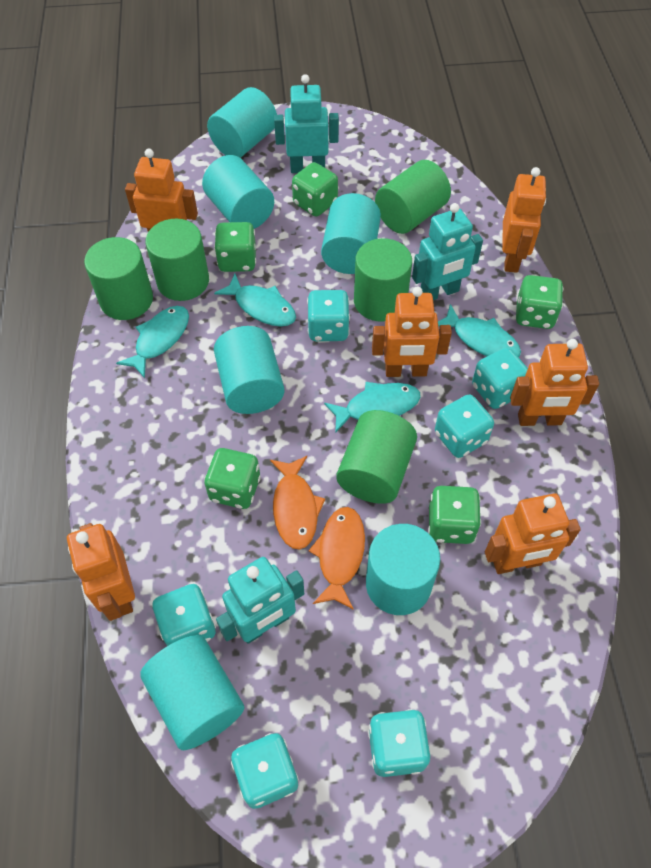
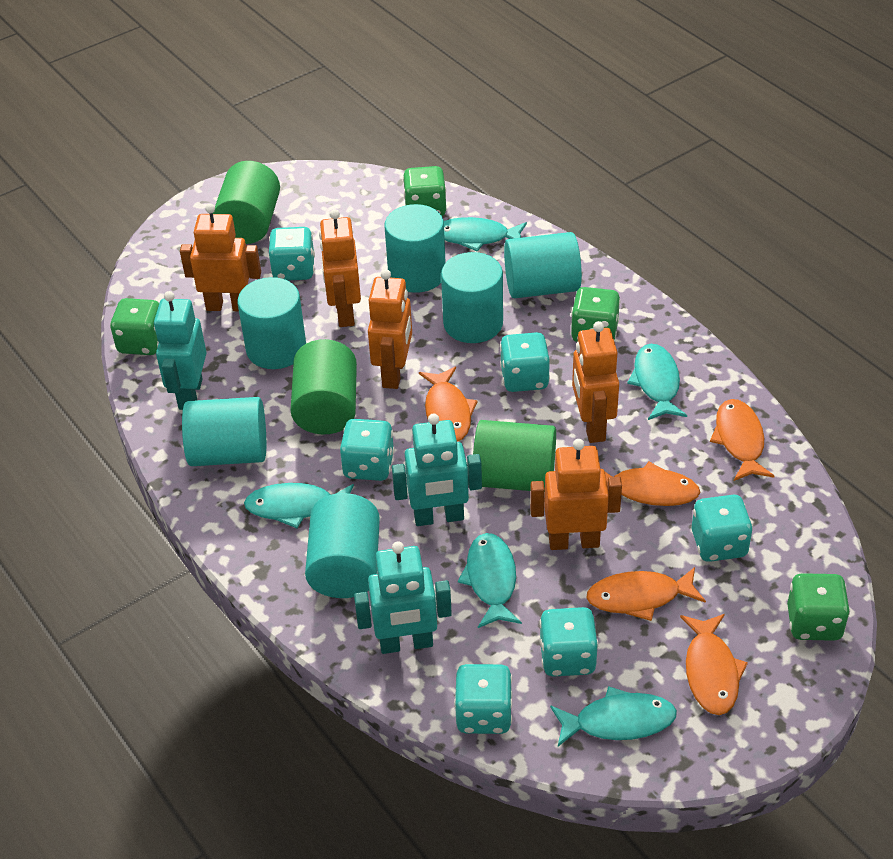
green cylinder: [84,237,153,320] [145,219,209,301] [336,410,417,504] [354,238,412,322] [375,160,451,234] = 5 -> [213,161,280,244] [291,339,357,434] [473,420,556,491] = 3
green dice: [204,448,261,509] [214,222,256,272] [292,162,338,217] [428,486,481,544] [516,275,563,329] = 5 -> [110,298,159,355] [403,166,446,216] [571,287,620,342] [787,573,850,641] = 4
orange fish: [270,456,325,550] [309,507,365,610] = 2 -> [419,367,478,442] [586,567,706,621] [600,462,700,506] [680,614,748,715] [710,399,774,481] = 5
orange robot: [67,523,135,621] [125,148,198,232] [372,286,452,377] [485,494,581,574] [502,167,546,273] [510,339,599,426] = 6 -> [180,204,261,311] [319,209,361,327] [368,269,412,389] [530,439,622,550] [572,321,619,443] = 5
turquoise fish: [116,306,189,378] [214,274,296,327] [324,382,421,433] [438,304,521,357] = 4 -> [244,483,354,528] [444,217,527,251] [458,533,522,628] [550,686,677,746] [627,344,687,420] = 5

